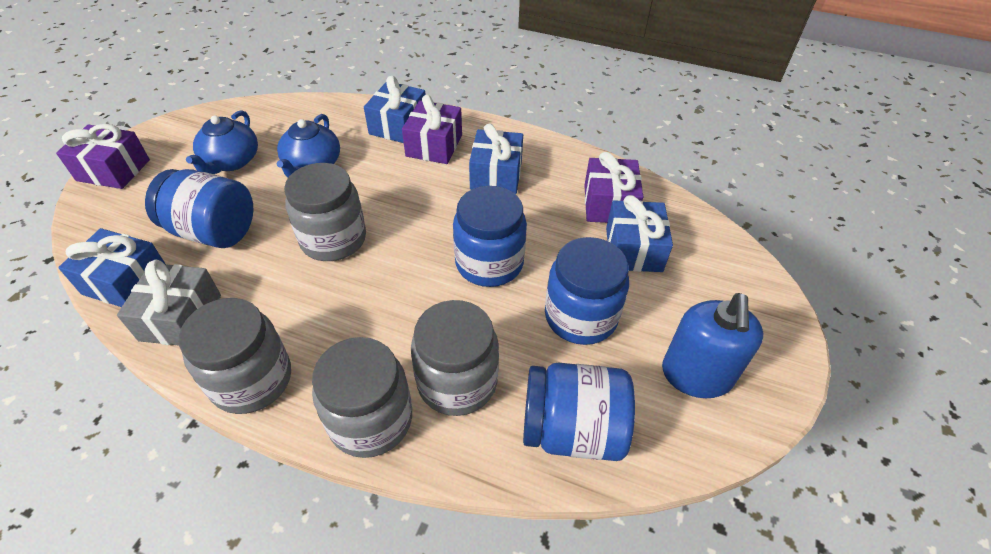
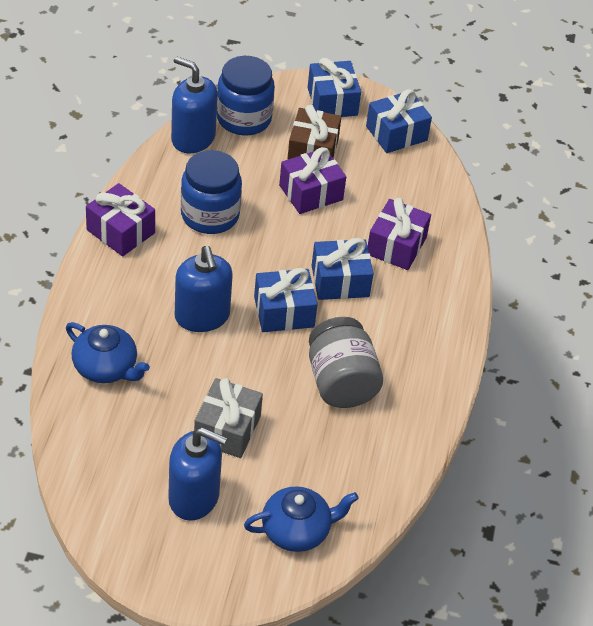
blue jar: [145,169,253,248] [453,186,527,287] [523,363,635,461] [545,237,629,345] = 4 -> [181,150,242,234] [217,56,275,135] = 2
blue soap dispenser: [662,293,763,398] = 1 -> [168,428,227,521] [171,56,218,153] [175,246,233,332] = 3
brown gift: none = 0 -> [287,105,341,160] = 1
grey jar: [179,298,291,414] [284,163,366,261] [312,337,412,458] [411,300,499,416] = 4 -> [309,317,383,408] = 1

